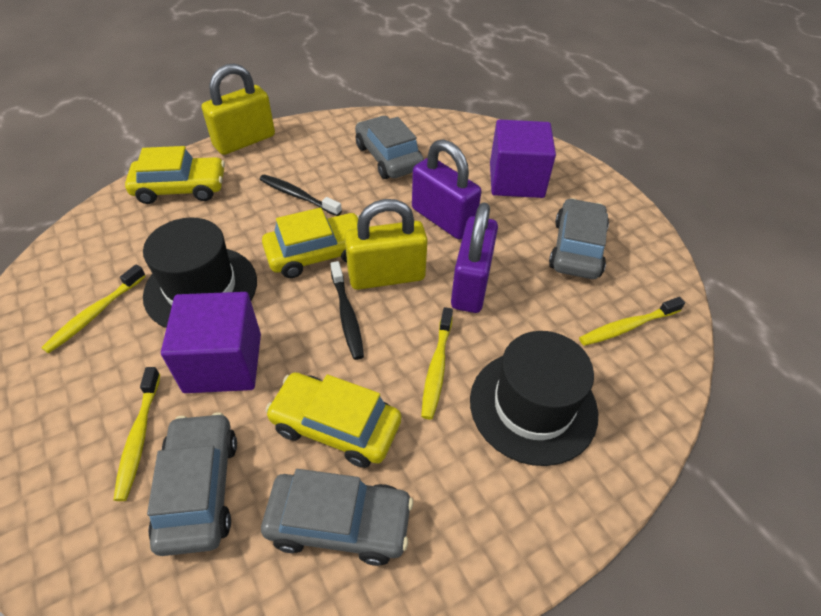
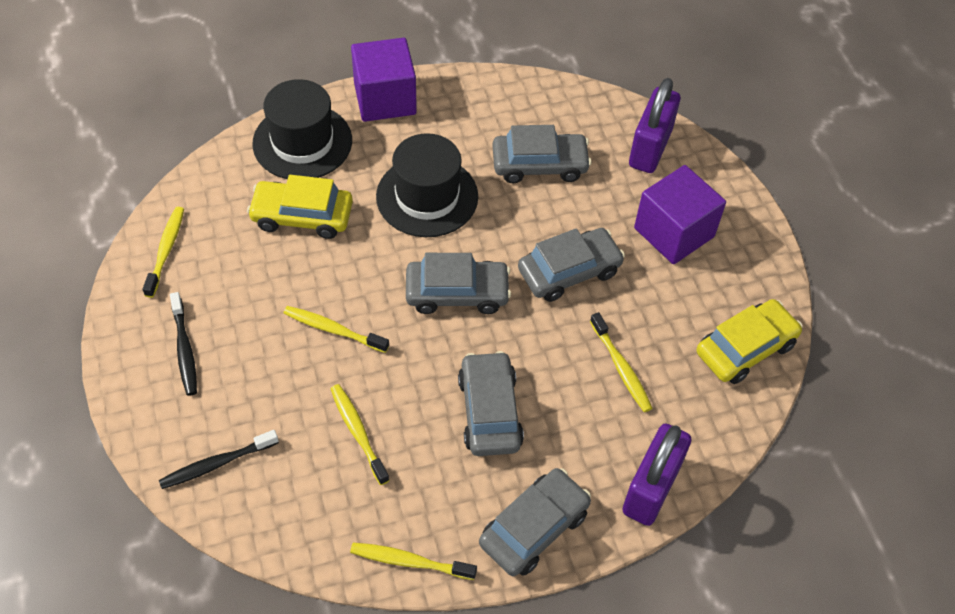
grey car: [147,412,237,556] [261,469,413,566] [355,116,424,179] [549,198,609,279] = 4 -> [406,253,511,314] [458,351,524,456] [479,468,591,576] [493,125,592,183] [518,228,625,302] = 5
yellow car: [125,146,225,204] [262,208,359,278] [265,372,401,468] = 3 -> [247,175,353,239] [696,299,802,384] = 2
yellow padlock: [202,63,275,155] [345,199,428,290] = 2 -> none = 0
yellow toothbrush: [41,265,146,353] [113,367,160,501] [421,307,453,420] [579,297,685,346] = 4 -> [143,207,184,298] [283,306,389,353] [330,384,390,485] [350,543,477,580] [590,312,652,412] = 5

